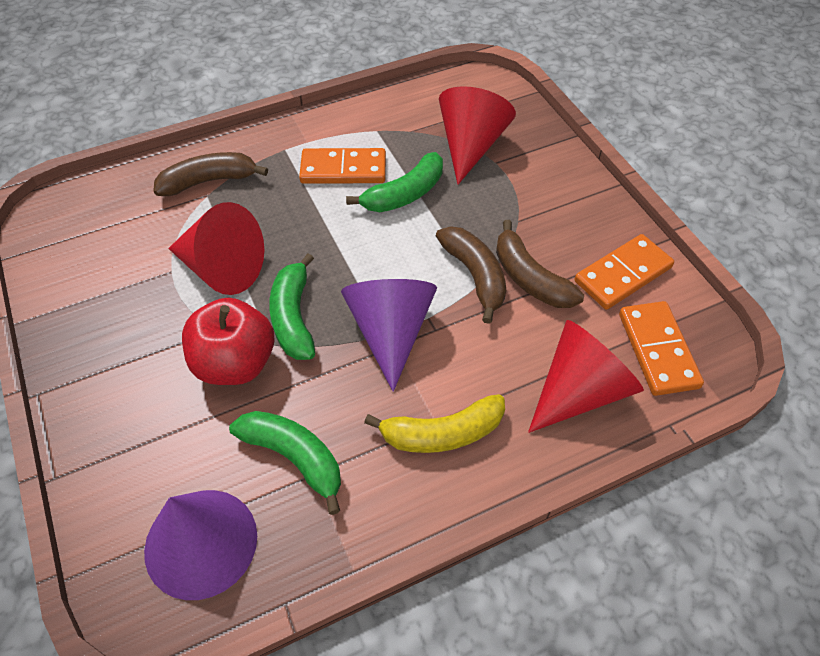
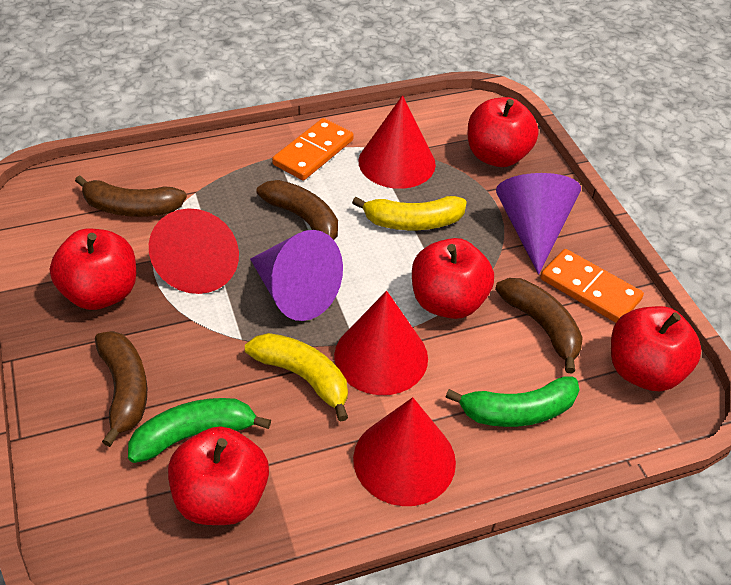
brown banana: [153,152,268,196] [436,226,506,324] [496,220,584,308] = 3 -> [75,175,187,217] [95,331,147,447] [257,180,338,240] [495,278,583,373] = 4
green banana: [229,411,341,515] [269,253,315,360] [346,152,443,212] = 3 -> [128,398,271,463] [446,377,579,427] = 2
orange domino: [299,148,386,184] [575,234,674,310] [619,301,704,396] = 3 -> [272,118,354,180] [540,249,644,323] = 2
red apple: [182,298,274,385] = 1 -> [50,229,136,310] [168,426,269,525] [412,238,494,319] [468,97,539,167] [611,306,701,391] = 5
red cone: [168,202,264,295] [439,86,516,184] [528,320,644,433] = 3 -> [149,208,239,294] [334,291,428,395] [353,397,456,506] [358,95,436,189] = 4
yellow banana: [364,394,505,453] = 1 -> [245,333,348,422] [352,196,467,230] = 2

